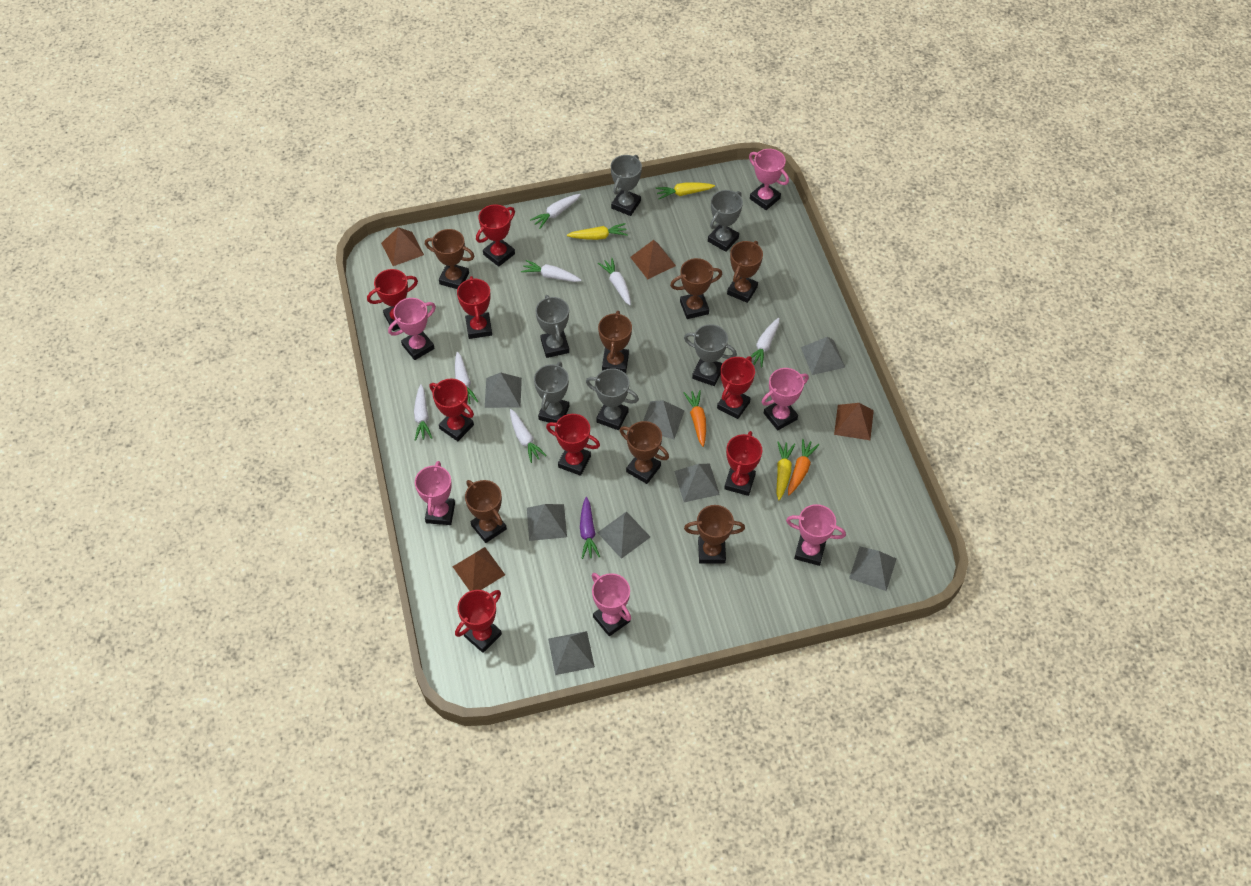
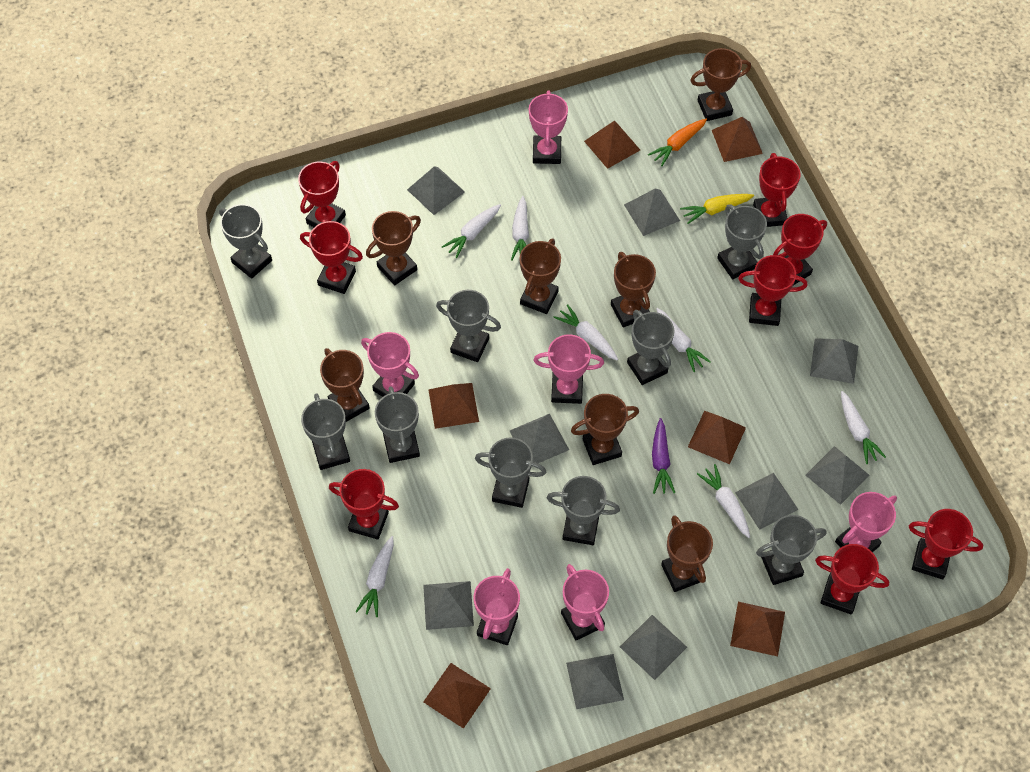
brown pyramid: [381,227,424,266] [453,547,505,591] [630,240,676,279] [834,403,874,440] = 4 -> [423,663,491,729] [428,383,479,429] [584,120,640,169] [688,411,746,464] [712,117,763,162] [730,602,785,657] = 6
grey pyramid: [485,372,522,408] [527,504,567,541] [548,631,595,675] [597,511,650,559] [643,400,685,439] [674,464,720,502] [801,337,845,375] [849,547,896,591] = 8 -> [407,166,465,215] [423,581,474,630] [510,414,569,463] [566,654,624,709] [620,615,687,680] [624,189,680,236] [735,473,799,530] [806,446,869,505] [810,338,858,384] = 9
grey trophy: [534,362,569,423] [536,295,569,358] [586,368,639,430] [611,155,642,216] [684,324,737,386] [708,190,743,252] = 6 -> [219,204,272,279] [301,393,350,470] [375,387,420,463] [436,290,501,362] [475,437,547,508] [547,476,620,545] [627,310,674,385] [717,204,767,280] [756,515,827,585] = 9
orange carrot: [684,390,706,447] [788,439,819,495] = 2 -> [648,119,707,166] = 1
yellow carrot: [567,223,628,240] [656,182,715,199] [776,441,795,500] = 3 -> [680,194,754,224] = 1

